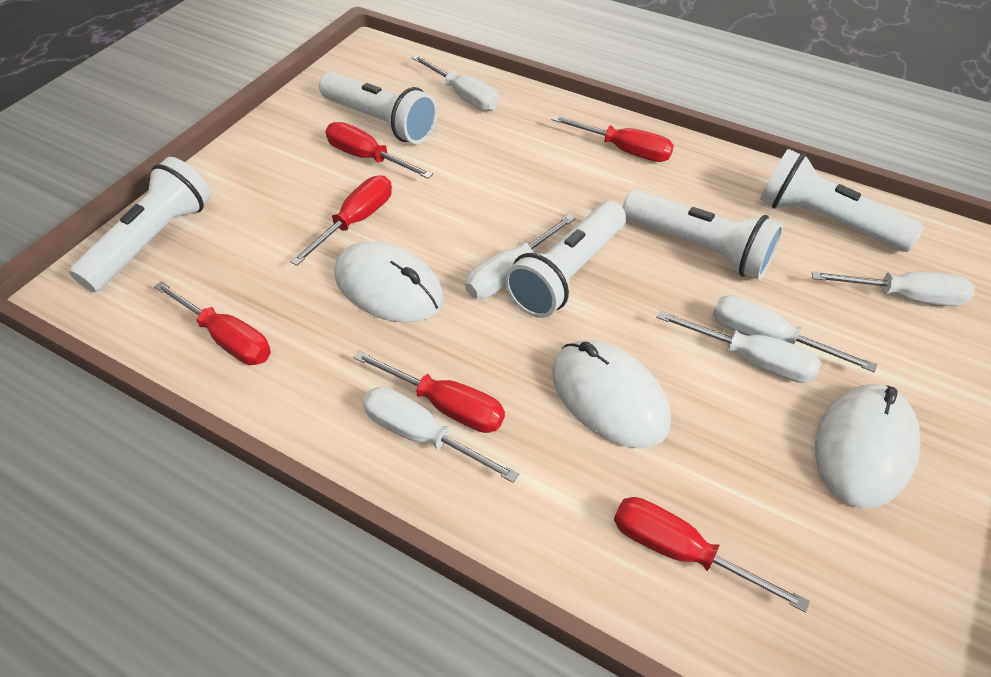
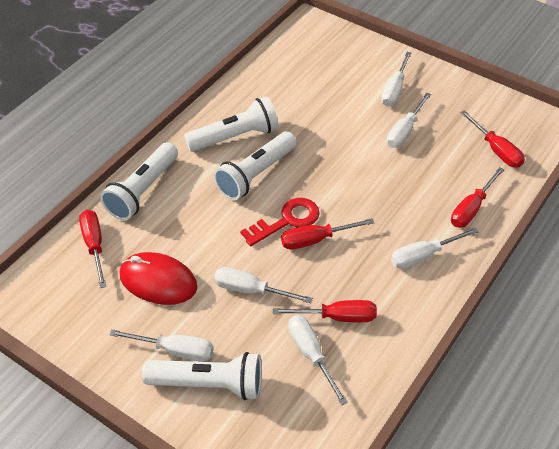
red key: none = 0 -> [240,198,320,246] = 1
red mouse: none = 0 -> [120,252,197,305] = 1
red screwdriver: [154,281,271,365] [290,175,392,266] [325,122,433,179] [353,350,505,433] [551,115,674,162] [614,497,810,612] = 6 -> [79,210,106,288] [273,300,377,322] [281,218,374,249] [451,167,504,228] [460,110,525,167] = 5
white flashlight: [69,157,211,292] [319,72,438,144] [505,201,626,318] [623,190,783,280] [760,149,924,252] = 5 -> [100,142,178,220] [142,352,262,400] [184,96,279,152] [214,131,297,200] = 4
white mouse: [334,241,444,323] [552,340,671,449] [815,384,920,508] = 3 -> none = 0

